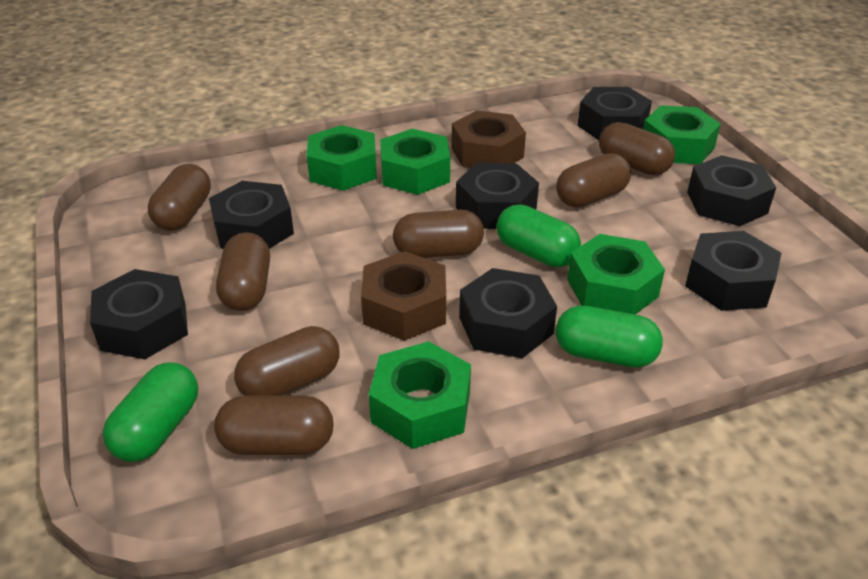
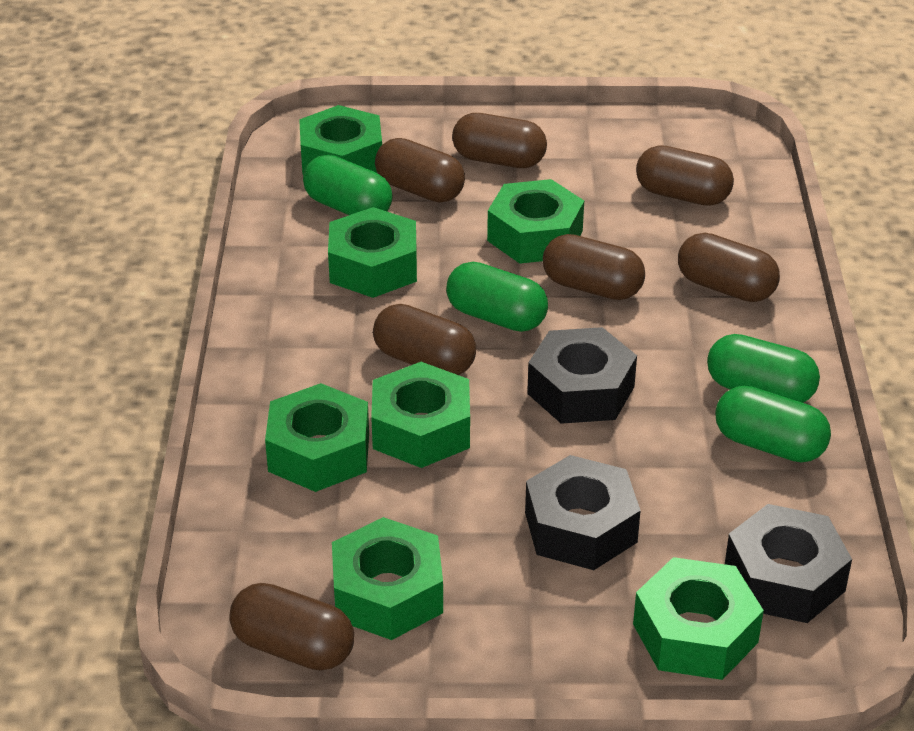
black nut: [90,269,188,359] [209,181,294,249] [456,163,539,229] [459,268,557,358] [577,87,652,140] [685,231,782,311] [687,155,776,226] = 7 -> [525,455,641,570] [527,327,637,424] [725,504,852,623] = 3
brown nut: [361,251,446,341] [451,110,526,168] = 2 -> none = 0
green capsule: [103,362,198,462] [496,205,581,267] [556,306,663,368] = 3 -> [303,155,393,215] [446,262,548,332] [707,334,820,403] [715,386,831,463] = 4
green nut: [307,125,377,191] [369,341,471,449] [380,129,450,195] [567,234,665,315] [643,105,721,164] = 5 -> [265,383,369,492] [299,105,382,174] [328,207,417,298] [332,517,443,640] [371,362,470,468] [487,179,584,264] [633,557,764,680] = 7

